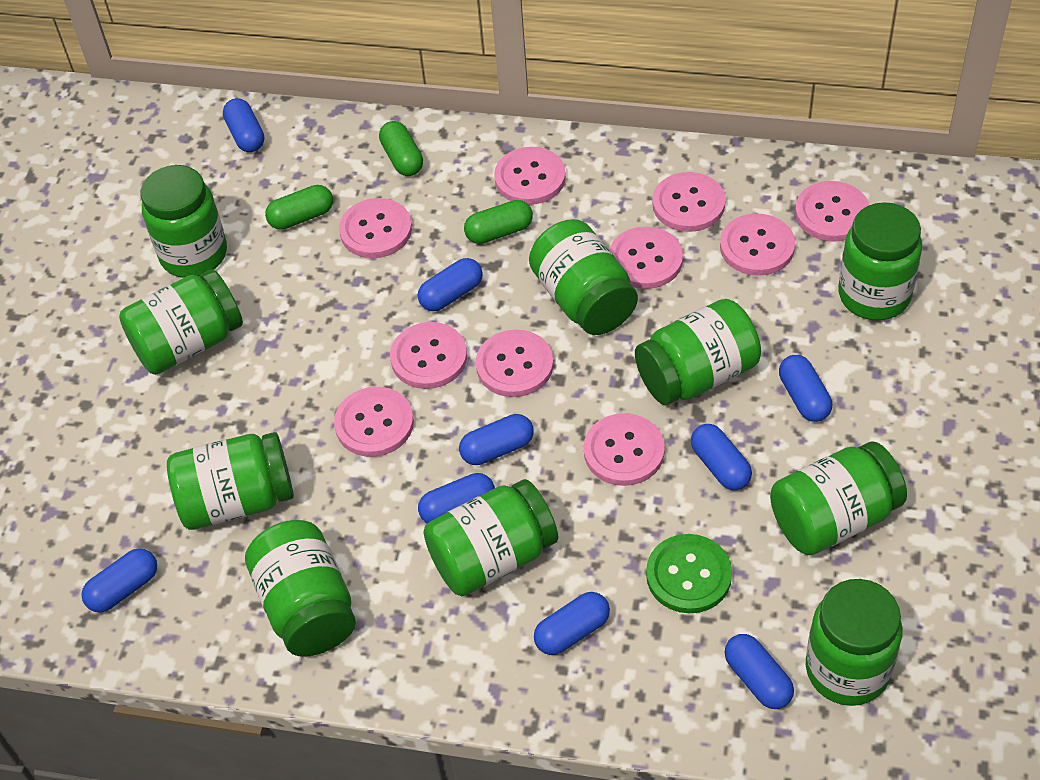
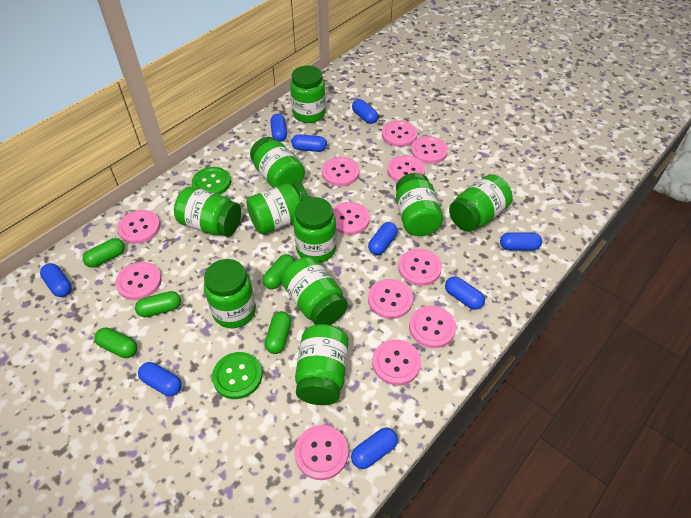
green button: [646,534,732,613] = 1 -> [192,167,231,195] [212,352,262,399] = 2
green capsule: [265,185,333,230] [379,121,423,176] [464,200,533,244] = 3 -> [83,238,125,268] [94,327,137,358] [135,291,181,317] [262,254,295,289] [265,311,291,354] = 5
pink button: [334,387,414,457] [339,198,412,258] [390,322,467,389] [476,330,553,397] [494,147,566,205] [584,413,665,486] [609,226,683,289] [652,172,726,232] [720,213,795,276] [795,181,869,242] = 10 -> [115,262,162,300] [117,210,160,244] [295,425,348,480] [322,157,359,186] [333,202,370,235] [368,279,413,319] [372,339,421,385] [382,120,418,147] [387,155,425,182] [398,249,442,286] [409,306,456,348] [411,136,448,164] = 12

